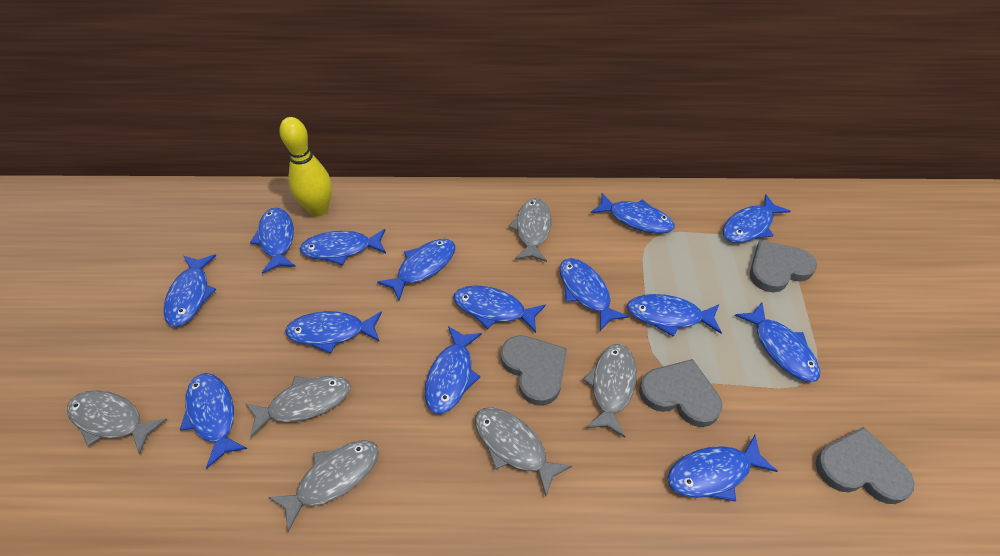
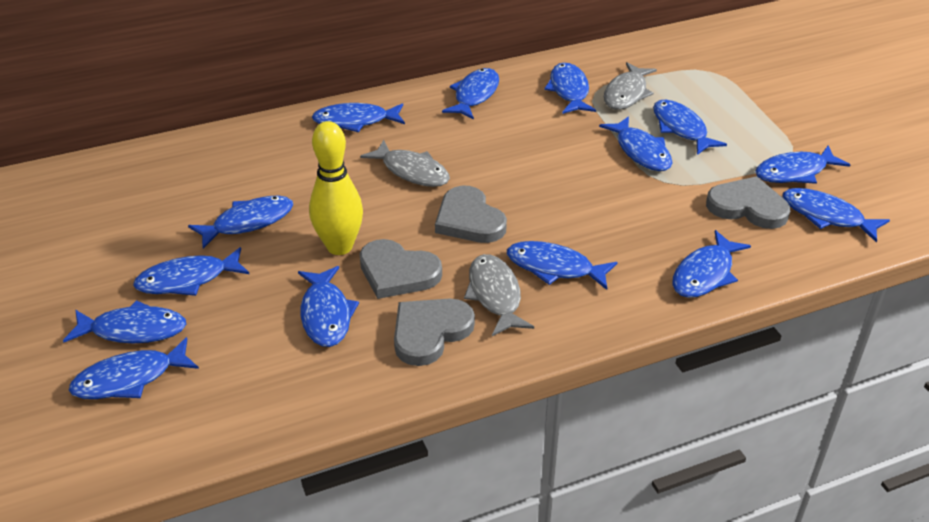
grey fish: [67,390,167,454] [245,376,351,438] [269,440,379,532] [475,408,572,496] [508,198,552,262] [583,344,637,437] = 6 -> [360,140,450,187] [464,254,534,336] [604,62,657,110] = 3

